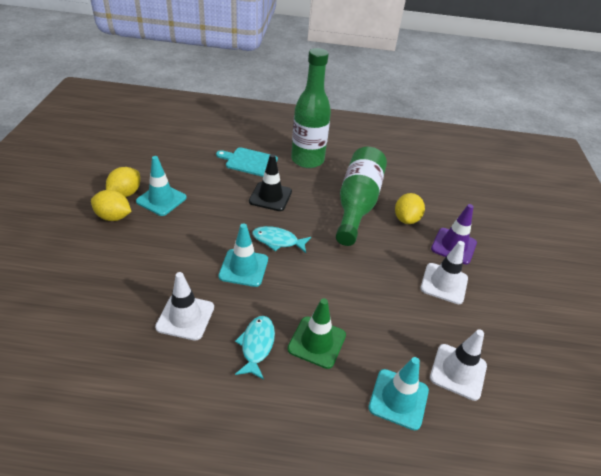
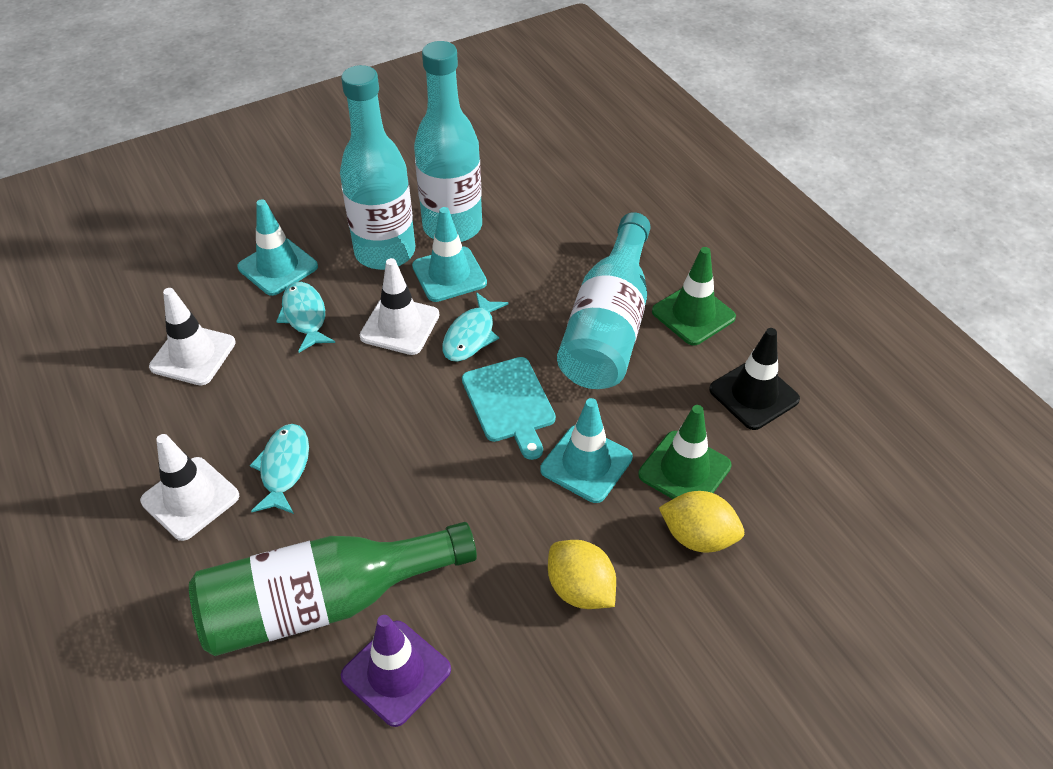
green bottle: [291,48,331,168] [336,147,387,246] = 2 -> [189,522,477,656] = 1
green traffic cone: [287,298,346,369] = 1 -> [638,405,732,499] [652,247,736,345] = 2
turquoise bottle: none = 0 -> [340,65,415,270] [414,41,482,242] [557,212,651,389] = 3
turquoise fish: [235,316,275,380] [252,226,311,253] = 2 -> [250,424,309,514] [276,282,335,353] [442,292,508,362] = 3
yellow lemon: [91,190,131,221] [106,167,140,197] [395,193,425,224] = 3 -> [548,540,616,609] [659,491,744,552] = 2

